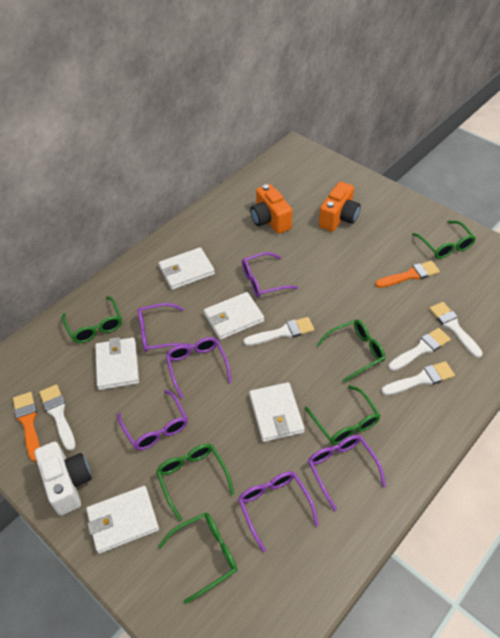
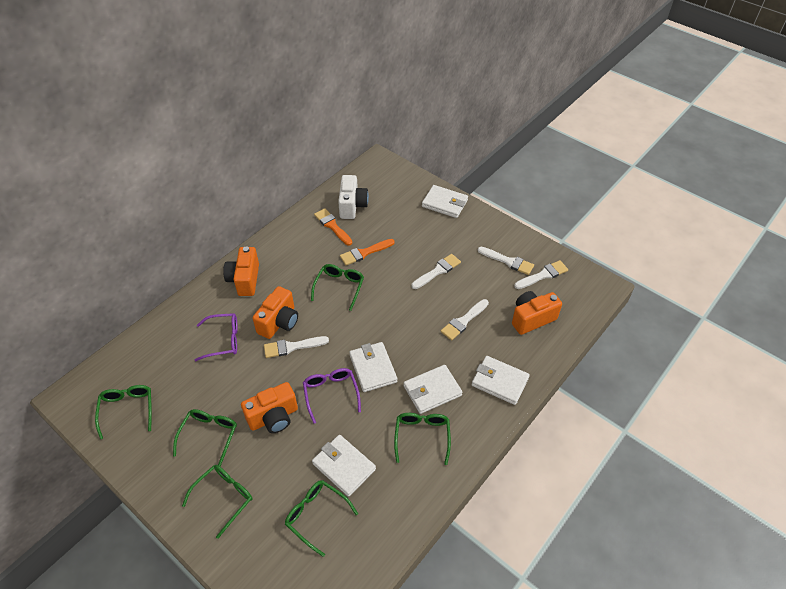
orange camera: [250,184,292,234] [319,182,361,232] = 2 -> [223,246,259,296] [241,382,298,433] [252,286,298,339] [512,291,562,335] = 4
purple glasses: [118,390,188,450] [138,303,191,352] [166,337,232,398] [238,471,319,552] [242,252,298,297] [308,435,386,511] = 6 -> [194,313,238,361] [303,368,361,424] = 2

